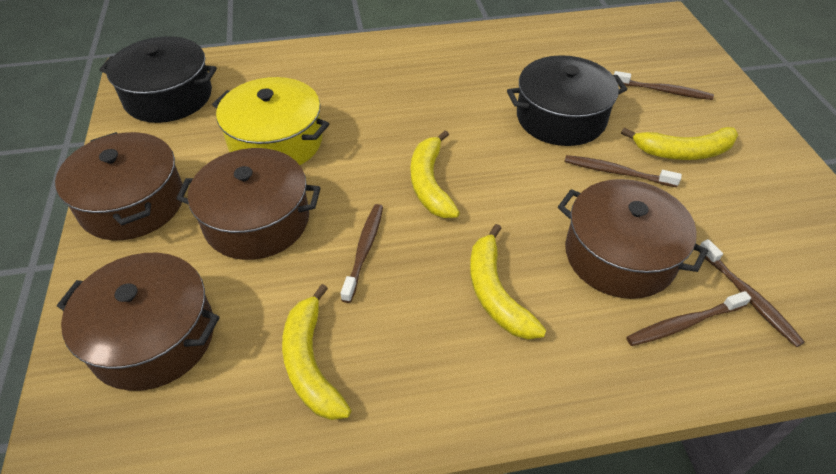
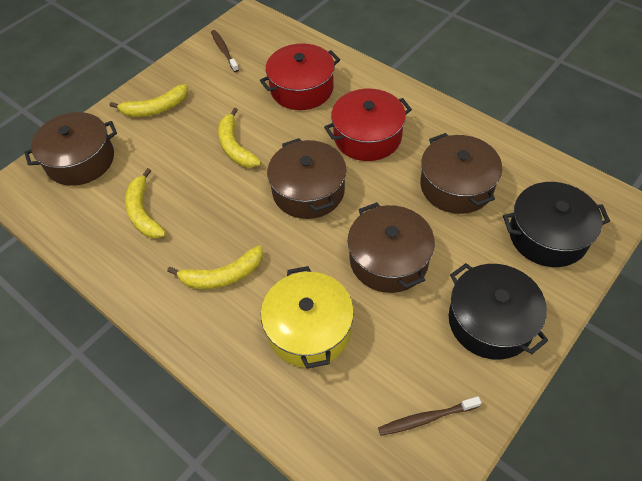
brown toothbrush: [340,204,383,303] [565,155,682,187] [614,71,714,100] [626,291,751,346] [699,239,805,347] = 5 -> [211,30,239,72] [378,396,481,436] = 2
red pot: none = 0 -> [260,43,340,110] [324,89,412,161] = 2

